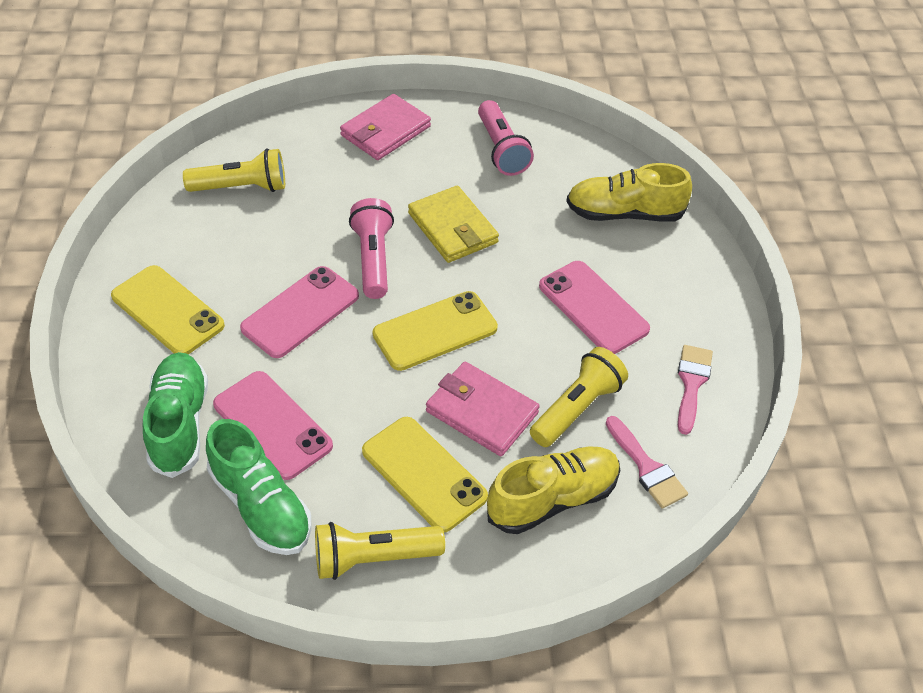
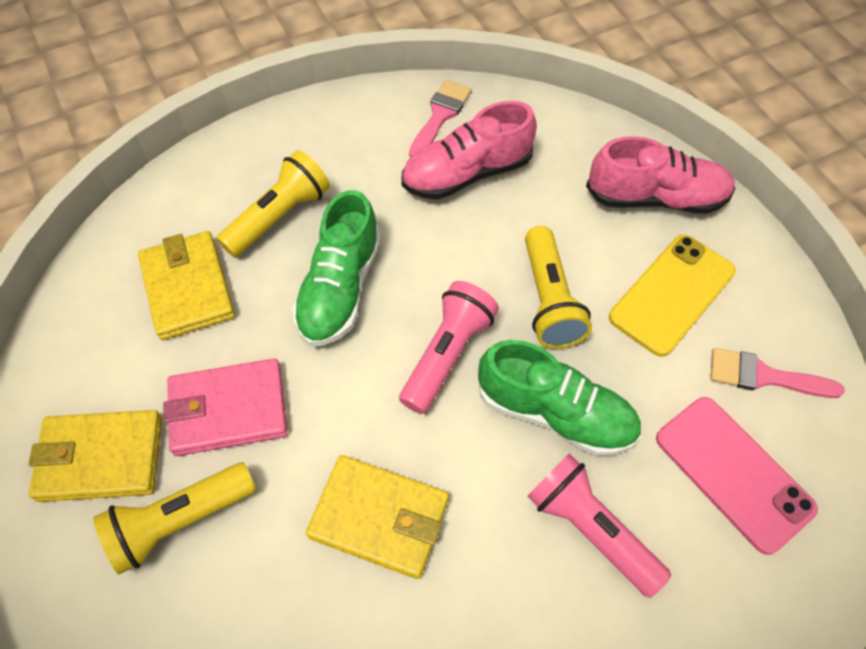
pink phone: [213,371,333,480] [240,266,359,358] [539,261,650,354] = 3 -> [656,397,818,555] = 1
pink shoe: none = 0 -> [401,101,537,199] [586,136,736,214] = 2
pink wallet: [340,94,431,160] [426,362,540,456] = 2 -> [163,358,287,456] = 1
yellow phone: [111,265,225,354] [362,417,488,532] [373,291,498,371] = 3 -> [609,234,736,357] = 1
yellow shoe: [487,446,621,534] [566,163,692,222] = 2 -> none = 0
yellow wallet: [408,186,499,263] = 1 -> [29,410,162,502] [138,231,235,340] [306,455,449,579] = 3

